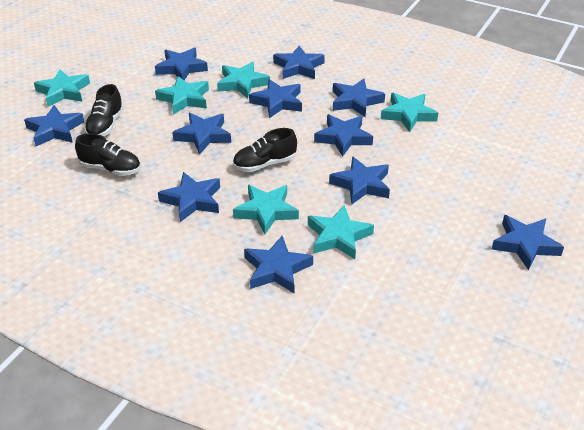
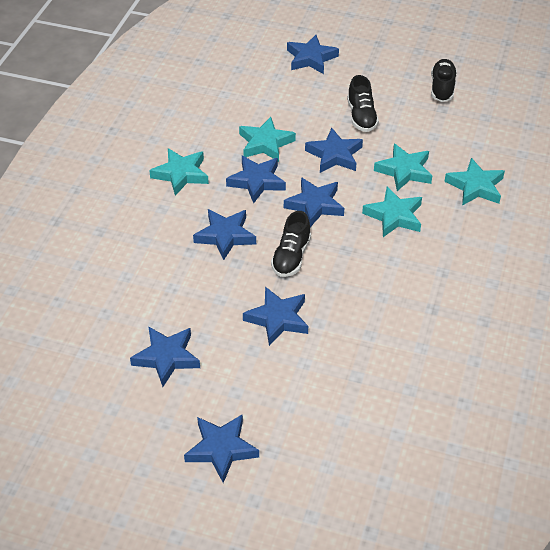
blue star: [24,105,84,146] [155,48,208,80] [158,172,220,222] [172,113,231,155] [244,236,313,293] [249,79,302,118] [273,46,325,79] [314,114,373,157] [329,156,390,205] [333,79,385,117] [492,215,564,270] = 11 -> [130,326,200,387] [184,414,259,483] [193,209,256,260] [226,156,286,204] [243,287,308,346] [284,177,344,227] [287,35,339,74] [305,128,363,173] = 8
turquoise star: [34,69,90,107] [155,76,209,115] [217,62,270,98] [233,185,299,234] [308,205,374,259] [381,93,438,132] = 6 -> [149,148,209,196] [239,117,296,162] [362,187,422,237] [374,144,432,191] [444,158,505,206] = 5

